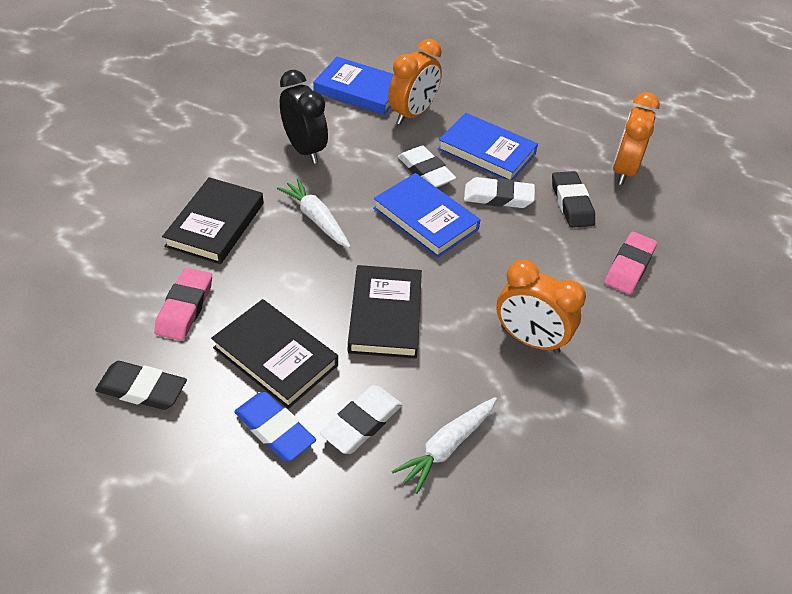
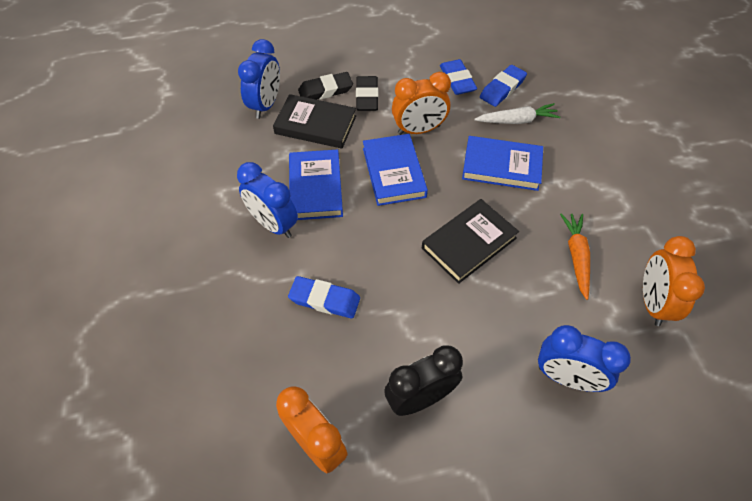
black book: [162,177,264,264] [211,299,338,409] [348,265,422,359] = 3 -> [273,94,356,149] [422,199,519,284] = 2
blue clock: none = 0 -> [237,162,298,238] [238,39,280,119] [538,325,631,392] = 3
blue eraser: [234,392,316,461] = 1 -> [288,276,360,319] [440,59,477,95] [480,65,527,107] = 3
orange carrot: none = 0 -> [560,213,590,300] = 1
pink eraser: [154,268,212,341] [604,231,657,295] = 2 -> none = 0
white carrot: [277,178,351,248] [392,397,497,494] = 2 -> [474,103,560,124] = 1
white eraser: [320,385,402,454] [398,146,456,188] [464,177,535,208] = 3 -> none = 0

